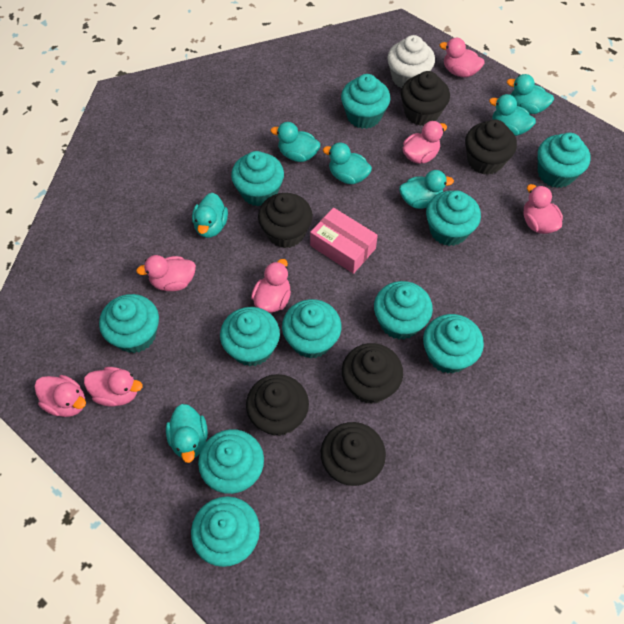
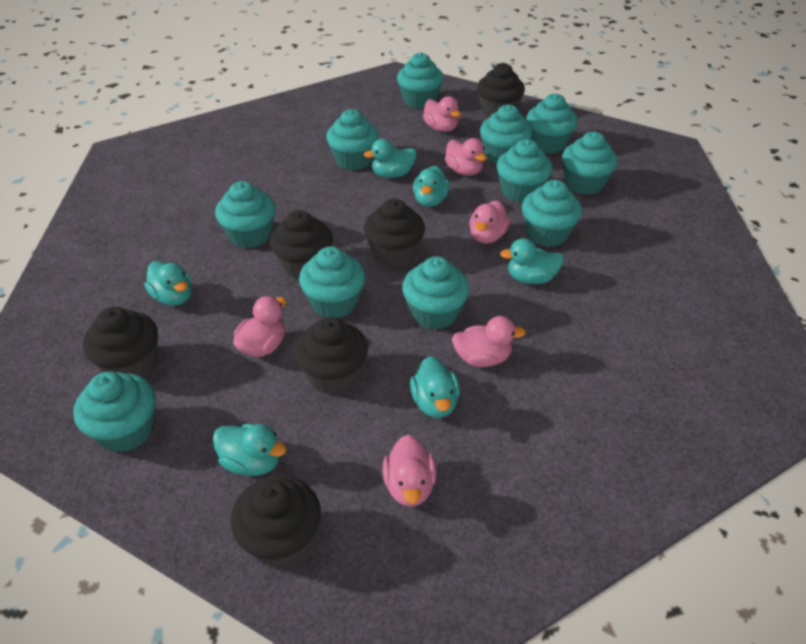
pink box: [310,208,378,274] = 1 -> none = 0
pink duck: [34,375,86,417] [84,367,143,407] [136,255,196,291] [251,259,291,312] [403,121,447,164] [439,38,484,77] [523,184,563,234] = 7 -> [233,296,286,357] [382,435,437,507] [423,96,461,132] [445,138,487,176] [452,316,526,367] [469,200,510,244] = 6
turquoise duck: [166,404,208,463] [192,193,228,238] [271,122,320,162] [323,143,372,184] [399,170,454,209] [489,94,536,136] [507,74,554,114] = 7 -> [144,261,192,306] [213,424,287,476] [364,139,417,178] [410,357,460,418] [413,166,450,207] [500,238,564,284] = 6
white cupcake: [387,35,435,89] = 1 -> none = 0

